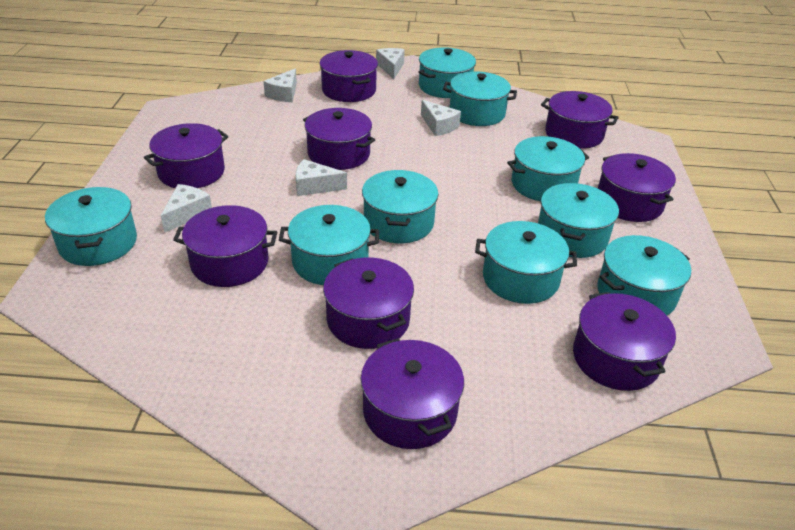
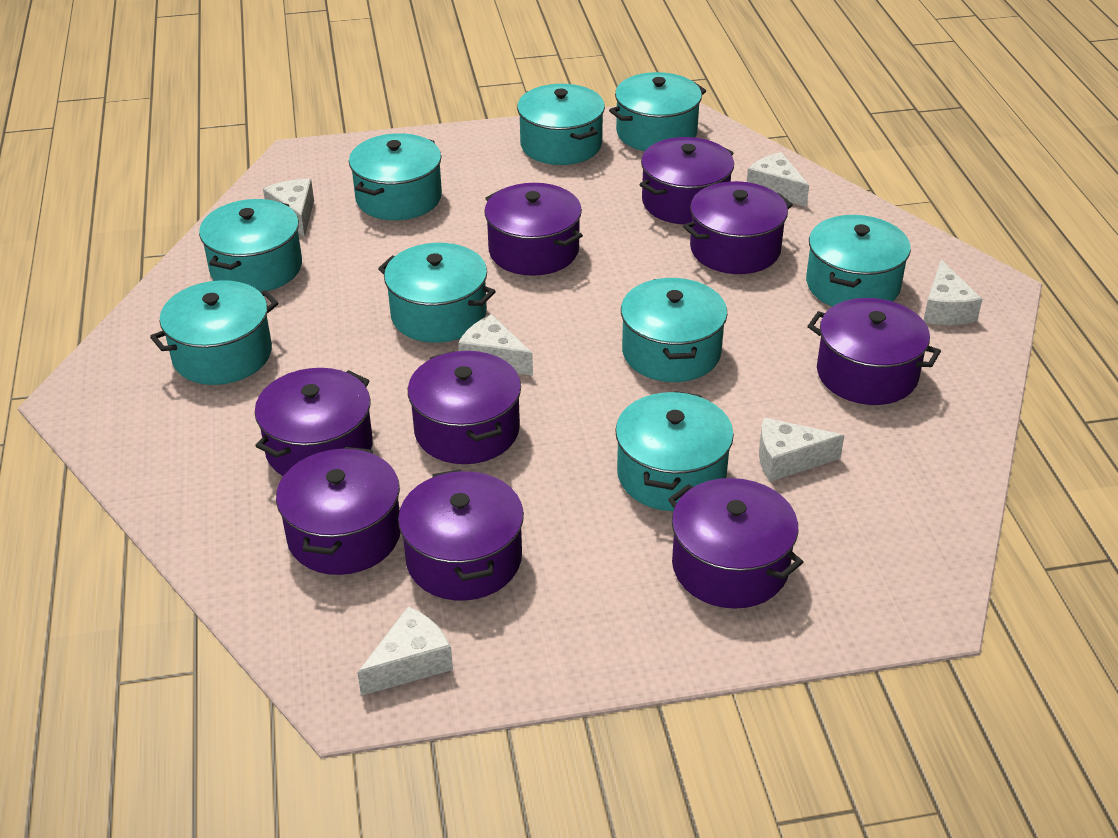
white cheese: [161,184,212,233] [264,69,297,102] [296,159,347,196] [376,48,405,79] [421,100,461,136] = 5 -> [263,179,314,237] [357,606,453,696] [458,314,533,376] [747,152,809,207] [759,417,844,482] [924,260,982,325] = 6

